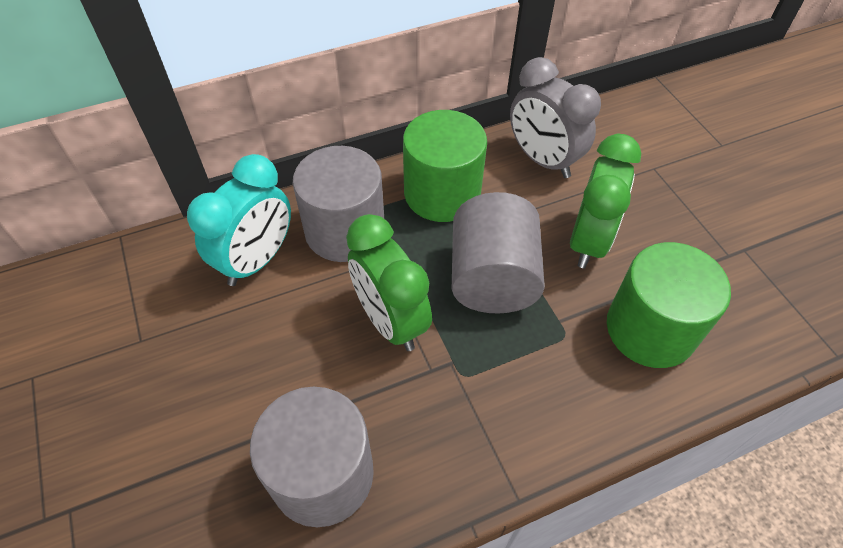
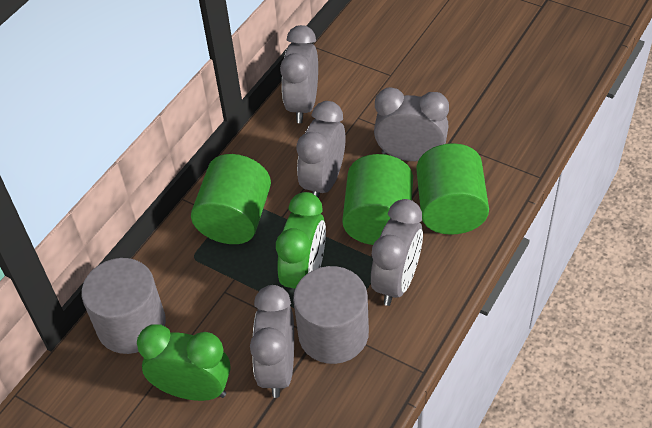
green cylinder: [403,110,487,222] [607,242,731,368] = 2 -> [191,154,271,244] [342,154,413,245] [417,143,489,235] = 3
grey clock: [510,57,601,178] = 1 -> [250,285,294,398] [280,25,318,123] [296,101,346,198] [371,199,423,306] [374,87,449,161] = 5
grey cylinder: [250,387,374,527] [293,146,384,262] [452,192,545,313] = 3 -> [81,258,166,354] [293,266,369,364] = 2
turquoise clock: [187,154,291,286] = 1 -> none = 0

